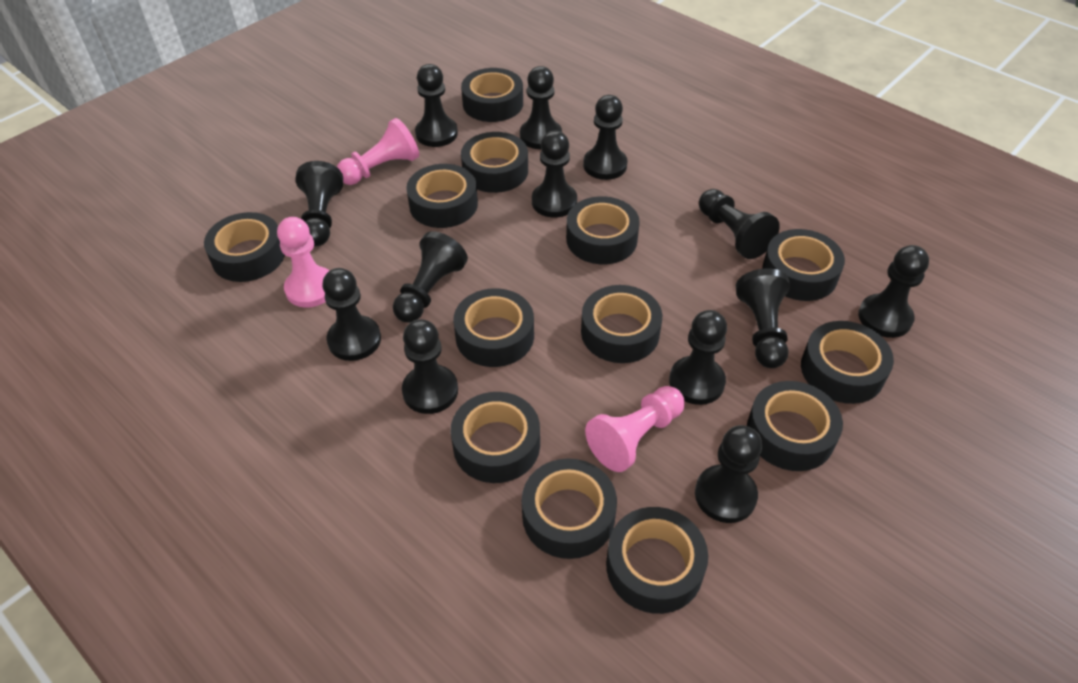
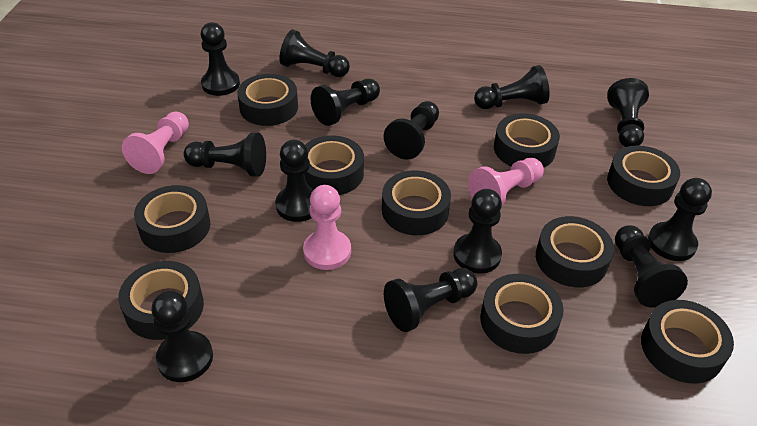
black tape: [204,212,285,282] [406,164,478,228] [451,392,540,483] [453,288,534,367] [461,68,523,122] [461,132,528,193] [522,458,617,559] [566,196,640,264] [581,285,662,363] [606,507,708,614] [747,381,843,471] [762,229,845,301] [801,321,894,404] = 13 -> [118,261,204,340] [134,185,210,253] [237,74,298,126] [304,136,364,195] [382,170,451,235] [480,274,564,354] [494,113,560,167] [536,216,614,287] [607,145,680,206] [641,300,734,384] = 10

